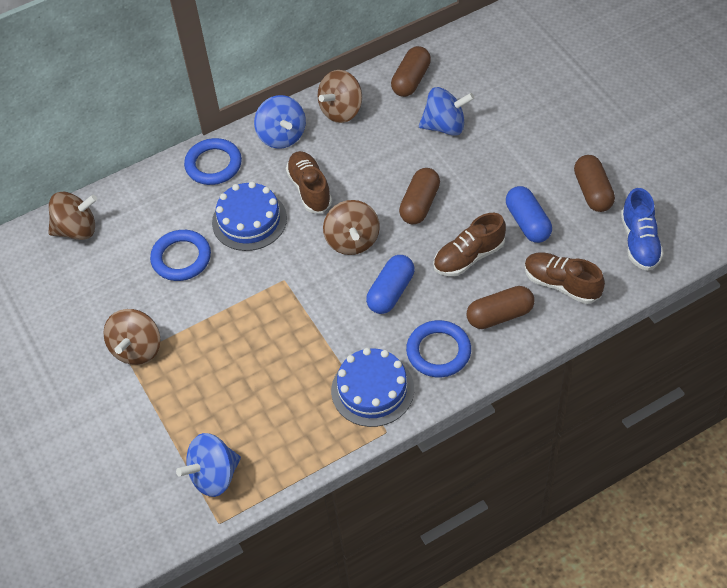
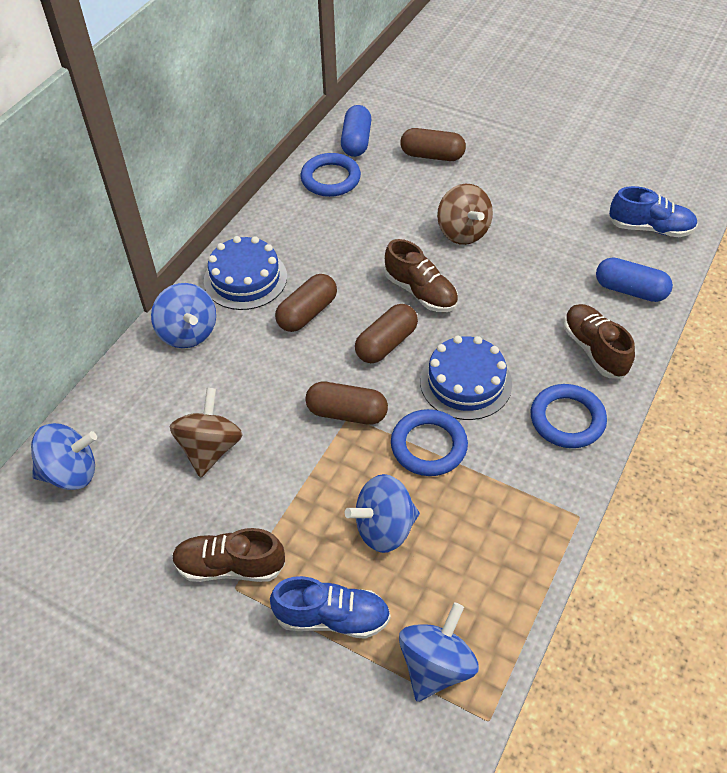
blue shoe: [621,188,664,271] = 1 -> [270,576,391,639] [608,186,698,237] = 2
blue spinning top: [176,433,241,497] [254,95,306,149] [419,87,474,136] = 3 -> [31,423,97,490] [151,283,216,348] [345,474,420,553] [399,602,479,702] = 4
brown spinning top: [48,191,97,240] [103,309,160,365] [318,70,362,123] [323,200,380,255] = 4 -> [169,388,243,478] [437,184,493,245] = 2

